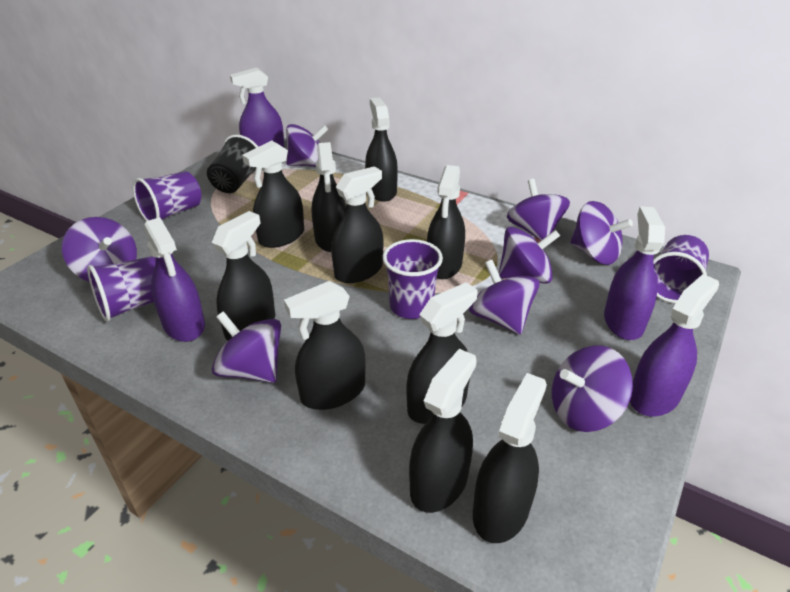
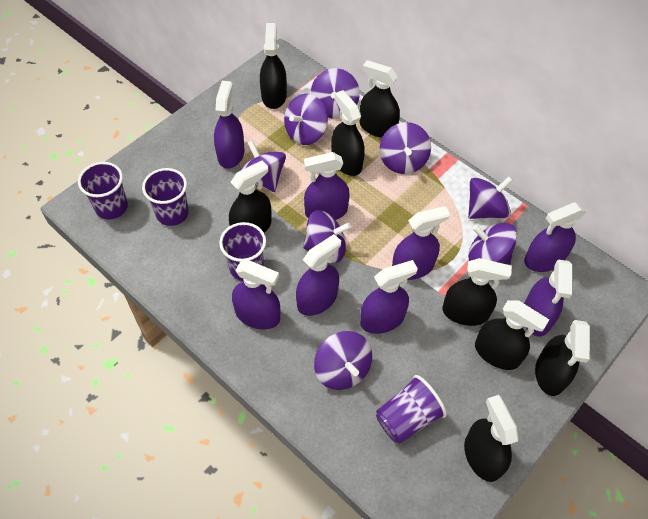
black cup: [207,135,258,193] = 1 -> none = 0
black spray bottle: [212,211,275,341] [242,140,304,248] [284,281,366,410] [312,142,346,252] [331,166,383,283] [365,97,398,202] [407,282,478,424] [409,349,477,513] [427,165,465,279] [473,373,547,543] = 10 -> [229,160,272,233] [260,23,287,109] [331,90,365,176] [359,60,400,138] [442,258,512,326] [464,395,519,482] [475,300,549,370] [535,320,590,396] = 8
purple spray bottle: [144,217,205,342] [230,68,284,147] [604,206,665,340] [630,274,719,416] = 4 -> [214,81,245,169] [232,260,281,329] [296,234,341,316] [304,152,350,220] [360,260,418,334] [392,206,450,280] [524,202,586,272] [524,260,572,336] = 8

